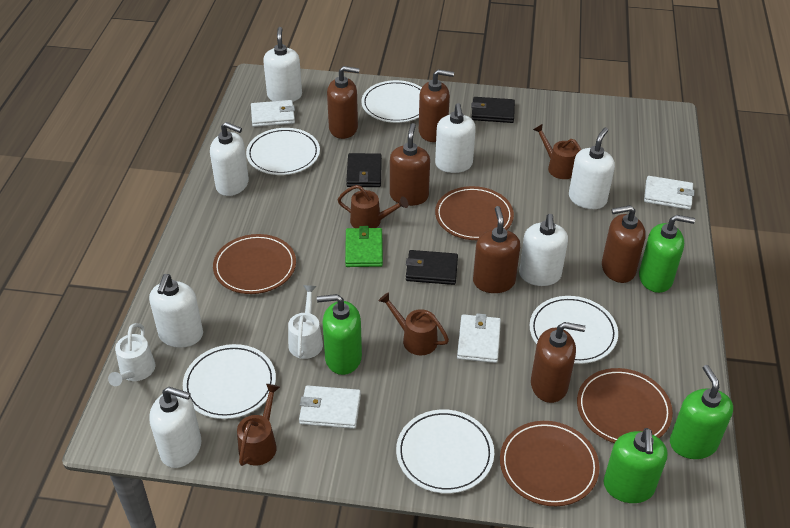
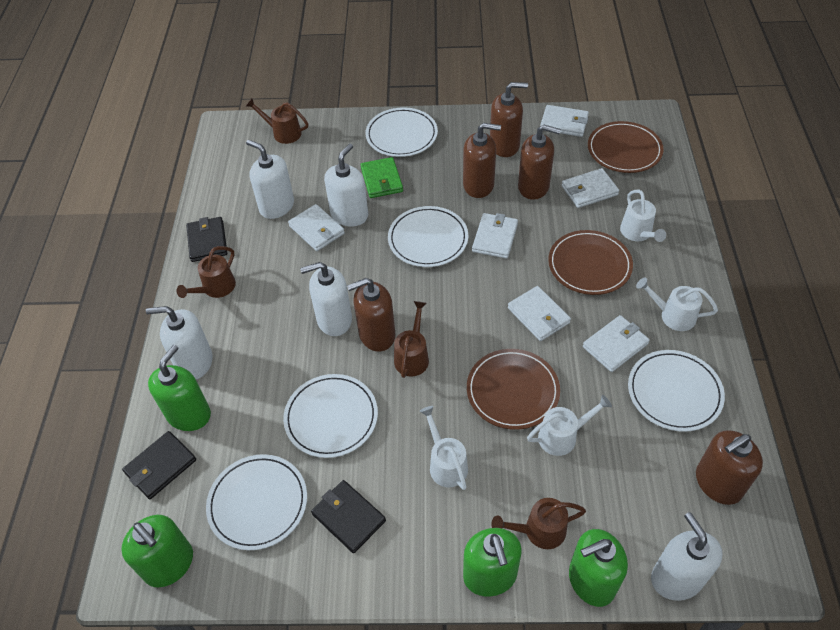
brown plate: [213,234,296,294] [435,186,514,240] [500,421,600,506] [577,368,673,443] = 4 -> [467,349,560,430] [548,230,633,295] [588,121,664,173] = 3
brown soap dispenser: [327,66,360,139] [390,123,430,206] [419,69,454,142] [473,206,520,293] [531,322,585,403] [602,205,646,283] = 6 -> [347,278,395,352] [463,123,501,198] [490,82,528,157] [518,124,561,200] [696,430,763,505] = 5
white soap dispenser: [149,274,203,348] [149,387,201,468] [210,122,249,196] [263,27,302,102] [435,103,476,173] [519,214,568,286] [569,128,615,209] = 7 -> [146,306,213,379] [246,140,294,219] [300,262,352,336] [324,144,368,227] [651,512,723,601] = 5
white wallet: [251,100,295,127] [299,385,361,429] [457,313,501,363] [644,176,695,210] = 4 -> [288,204,345,251] [472,213,518,259] [508,286,571,341] [540,105,589,137] [562,168,619,208] [583,315,650,372] = 6
white watering can: [108,323,156,386] [288,285,323,359] = 2 -> [420,406,468,490] [527,395,612,456] [620,190,666,242] [636,277,718,331] = 4

